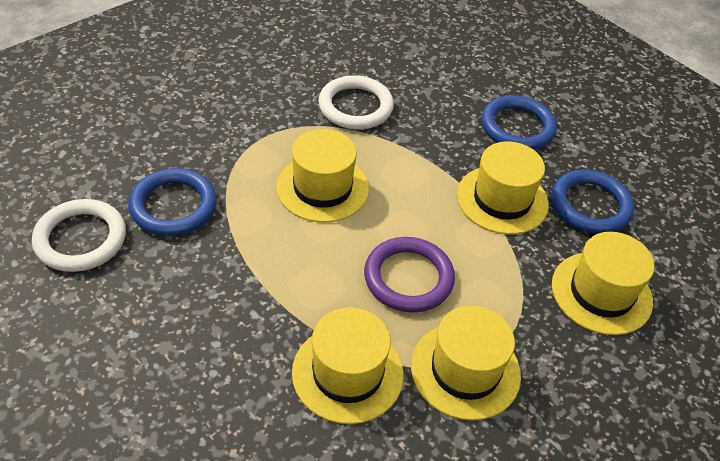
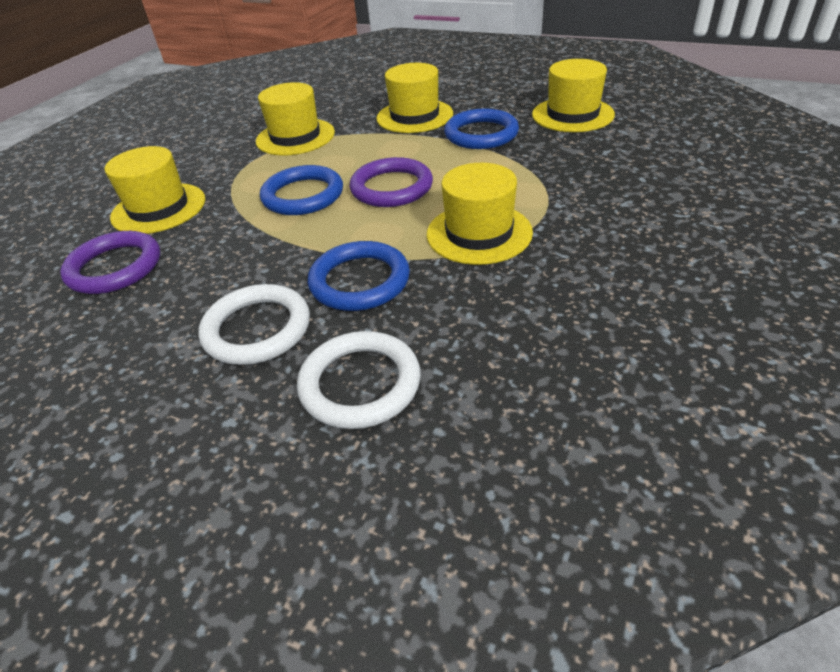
purple ring: [364,237,455,313] = 1 -> [60,231,160,294] [349,157,433,207] = 2

